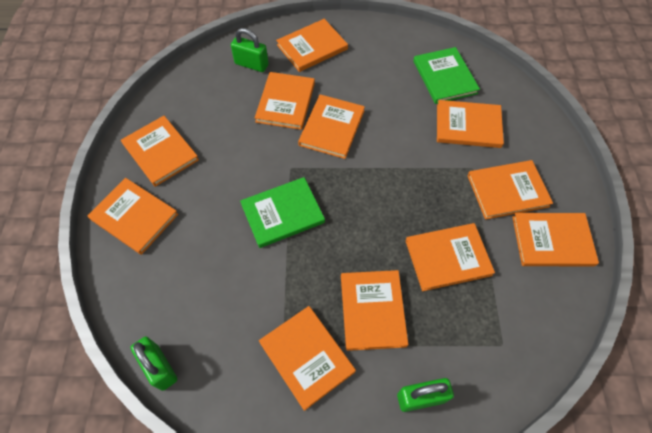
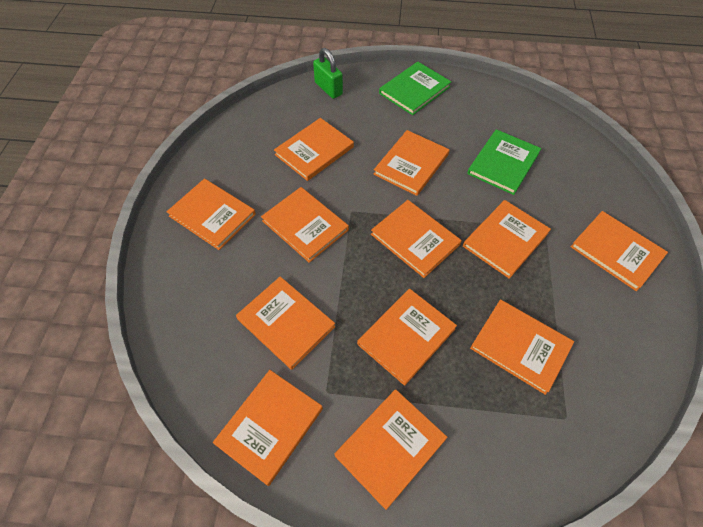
green padlock: [131,337,177,391] [231,28,269,72] [397,378,454,412] = 3 -> [313,48,343,99] = 1
orange book: [87,178,178,255] [121,116,199,187] [255,72,315,130] [259,306,356,411] [276,19,348,72] [298,94,365,159] [341,270,408,351] [406,223,495,291] [437,100,504,148] [467,160,553,220] [512,213,599,267] = 11 -> [166,179,256,250] [213,370,323,486] [236,277,335,370] [261,187,349,263] [274,118,354,181] [335,390,447,510] [357,289,457,386] [371,200,462,278] [374,130,450,196] [463,200,551,279] [470,299,574,395] [571,211,668,291] = 12

